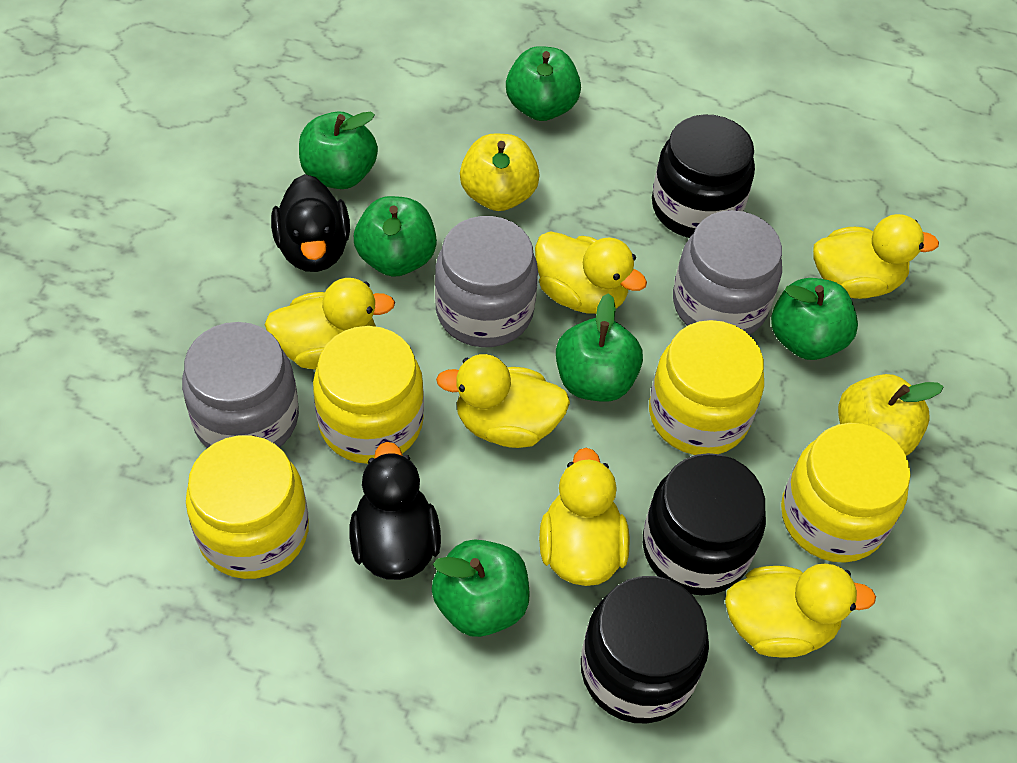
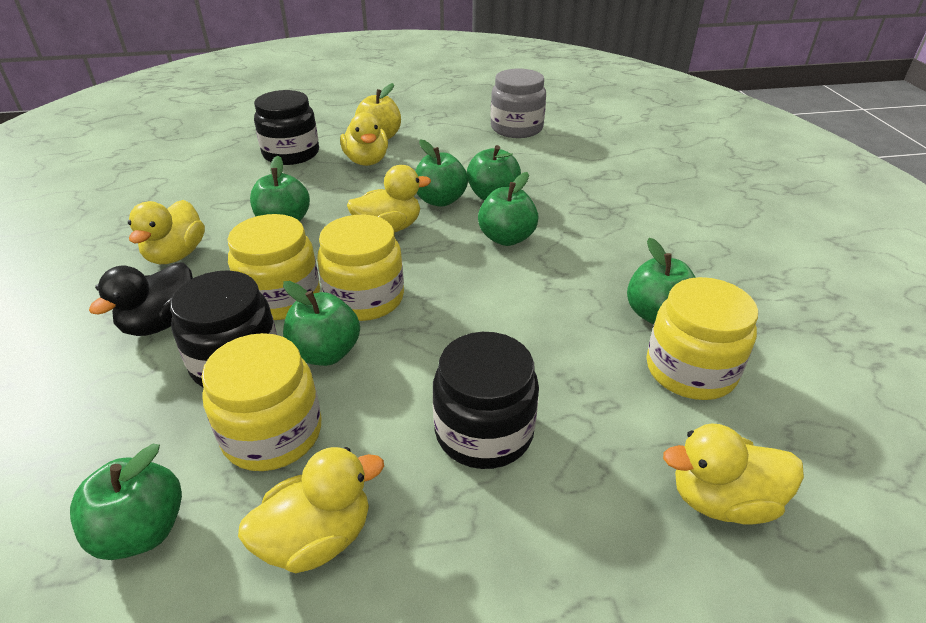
black duck: [271,174,350,272] [350,442,441,580] = 2 -> [89,262,193,336] = 1
green apple: [299,111,378,189] [354,196,437,277] [432,539,530,637] [506,46,581,121] [556,293,643,402] [771,278,858,360] = 6 -> [70,444,182,560] [250,156,310,222] [283,281,360,366] [415,139,468,207] [467,145,521,201] [478,172,539,246] [627,238,696,324] = 7
grey jar: [182,322,299,448] [435,216,538,347] [673,210,782,335] = 3 -> [491,69,546,138] = 1
yellow apple: [460,134,540,211] [838,374,943,456] = 2 -> [355,83,401,139] = 1
yellow duck: [265,278,395,370] [436,354,570,448] [535,231,647,314] [539,448,630,586] [725,564,876,658] [813,214,939,299] = 6 -> [128,200,205,264] [238,447,384,573] [340,112,388,166] [347,165,431,232] [663,423,804,525] = 5

